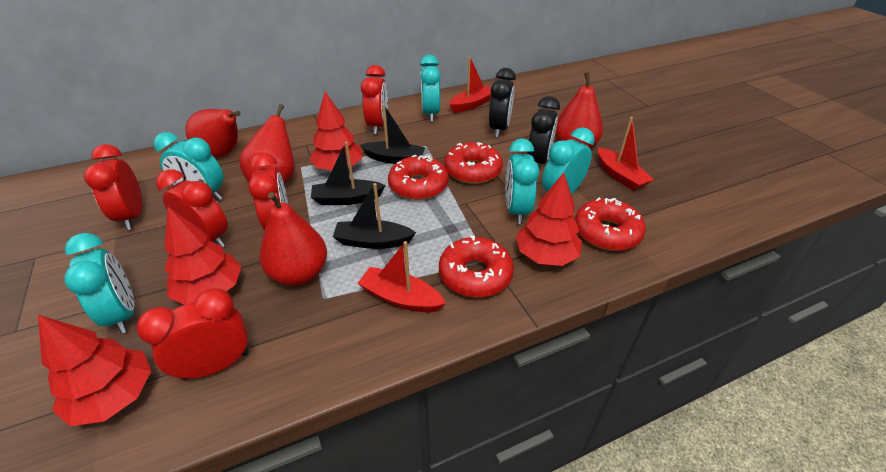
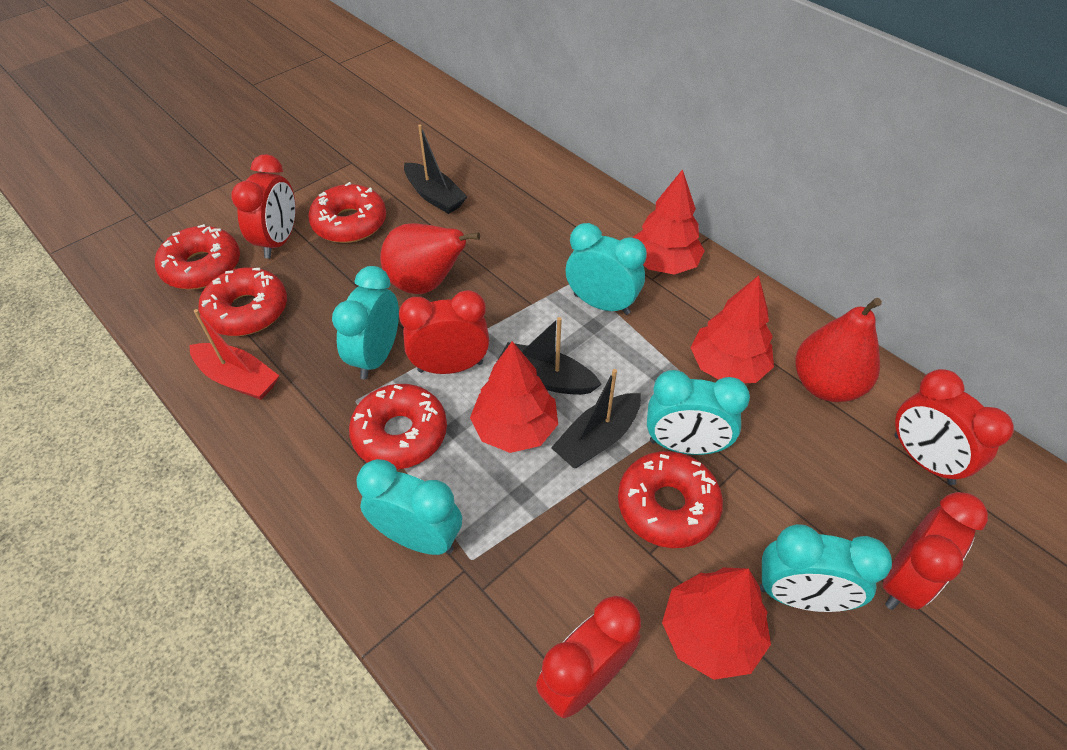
black clock: [489,68,516,137] [527,96,560,166] = 2 -> none = 0
red boat: [358,241,446,312] [449,57,492,113] [598,117,654,191] = 3 -> [189,309,279,400] = 1
red donut: [388,155,449,200] [439,235,514,298] [444,142,503,184] [575,198,646,251] = 4 -> [155,224,240,290] [198,268,287,336] [308,182,386,243] [349,384,447,469] [618,451,723,548] = 5
red pear: [185,109,241,157] [239,104,295,184] [260,192,327,286] [555,72,603,148] = 4 -> [380,223,480,294] [795,298,882,402] = 2

